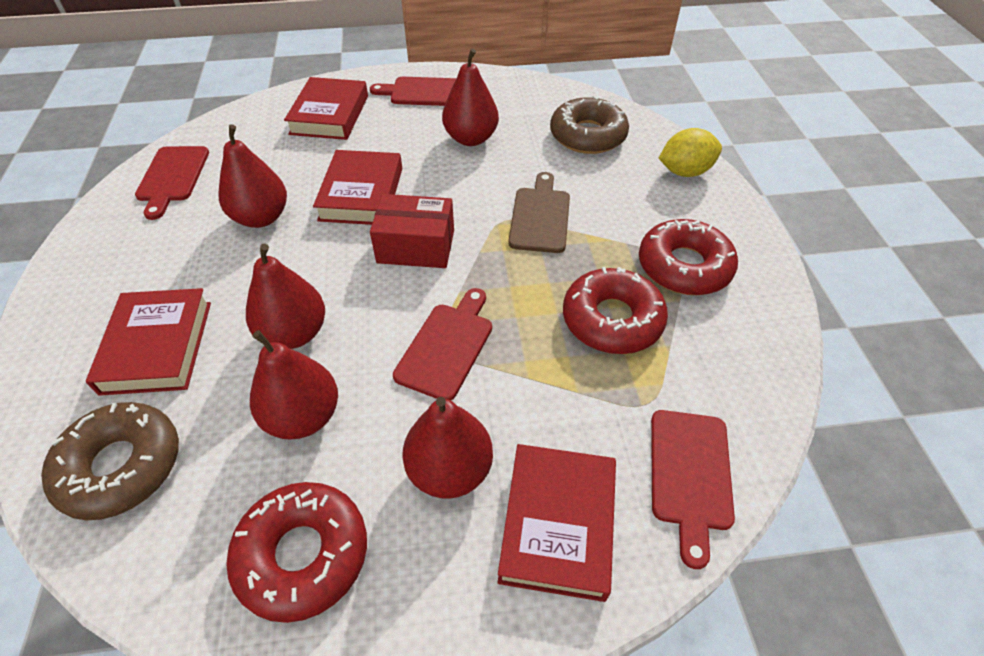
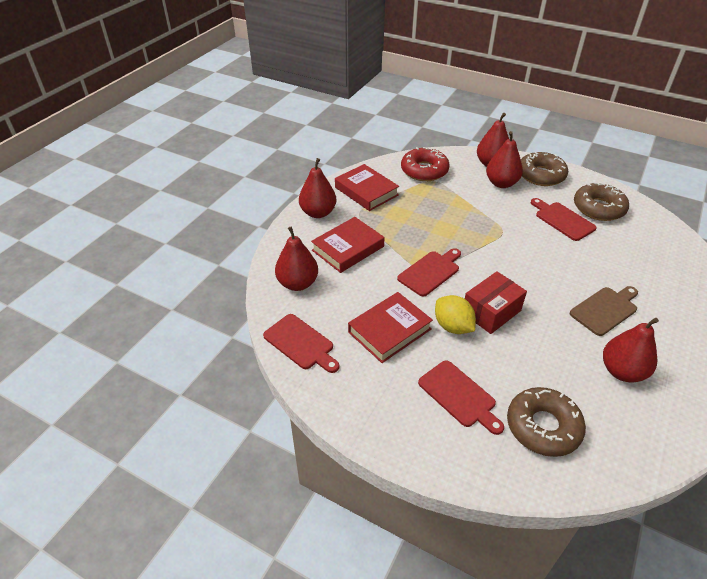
brown donut: [41,402,179,520] [550,96,629,154] = 2 -> [507,387,586,457] [521,152,568,186] [574,183,629,221] = 3
red book: [86,288,211,396] [284,77,368,140] [313,150,402,225] [498,444,616,602] = 4 -> [311,217,384,273] [335,164,399,211] [348,292,433,363] = 3
red donut: [226,482,367,623] [563,267,668,354] [639,219,738,295] = 3 -> [401,147,450,181] = 1

